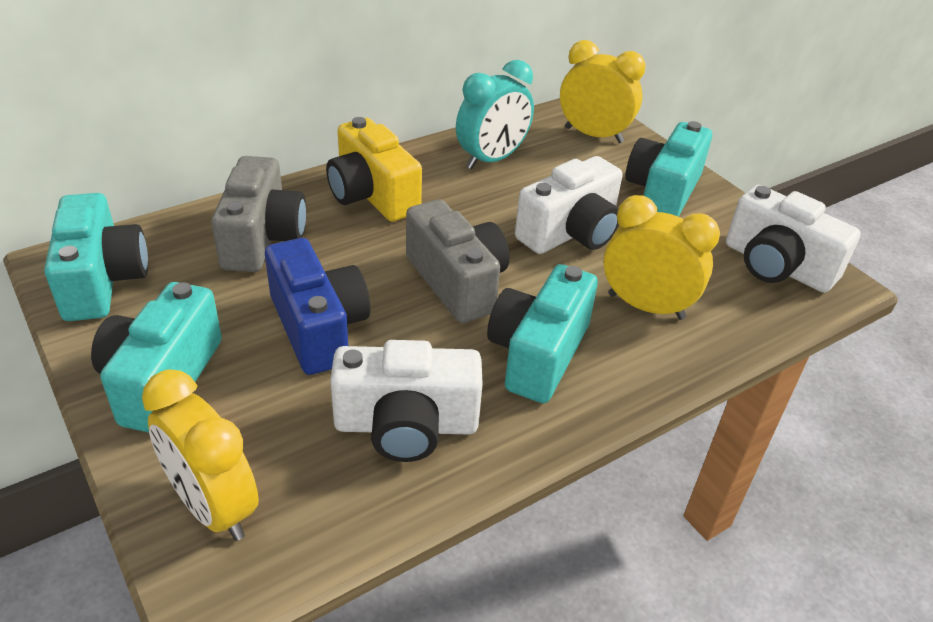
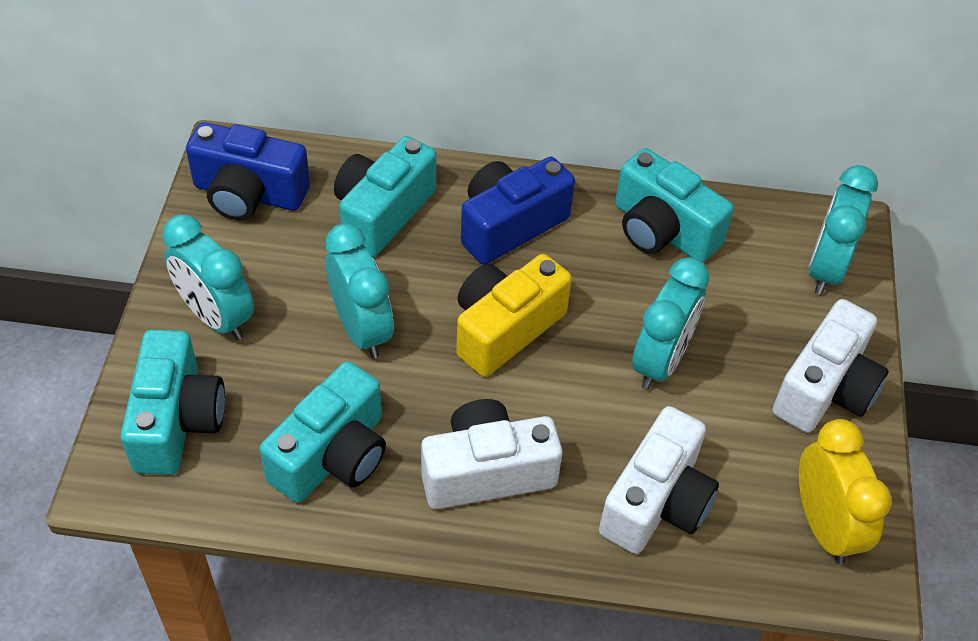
blue camera: [265,238,371,375] = 1 -> [186,122,310,220] [461,157,575,265] = 2
grey camera: [211,156,306,272] [406,199,510,323] = 2 -> none = 0
turquoise clock: [456,60,534,169] = 1 -> [162,215,254,340] [325,223,393,359] [632,257,709,390] [808,165,878,295] = 4
yellow clock: [142,369,259,541] [560,40,646,143] [603,195,720,320] = 3 -> [799,419,892,564] = 1

